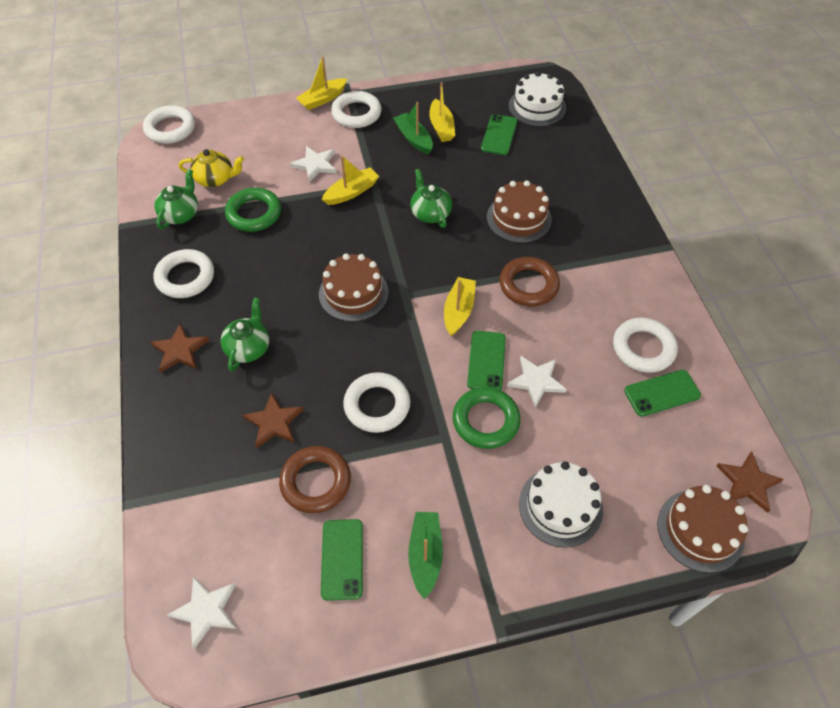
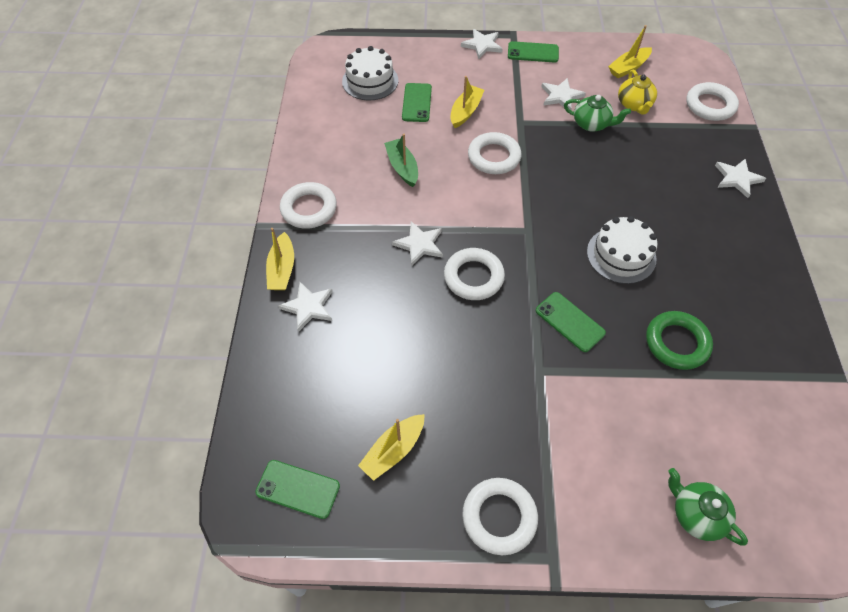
brown cake: [319,253,389,322] [487,181,552,243] [657,485,748,573] = 3 -> none = 0
brown ring: [279,446,351,513] [500,257,560,306] = 2 -> none = 0
brown star: [150,323,209,373] [242,392,304,448] [716,451,783,513] = 3 -> none = 0
green boat: [393,102,433,155] [408,512,443,599] = 2 -> [384,134,418,187] = 1
green ring: [225,188,281,232] [453,387,521,449] = 2 -> [646,311,713,370] = 1
green teapot: [155,169,198,229] [221,298,269,372] [410,169,452,228] = 3 -> [564,95,631,131] [668,468,748,546] = 2
white star: [167,576,237,649] [290,146,337,182] [507,356,567,408] = 3 -> [278,282,333,332] [392,221,443,266] [461,29,503,59] [541,78,586,110] [715,159,766,198] = 5

